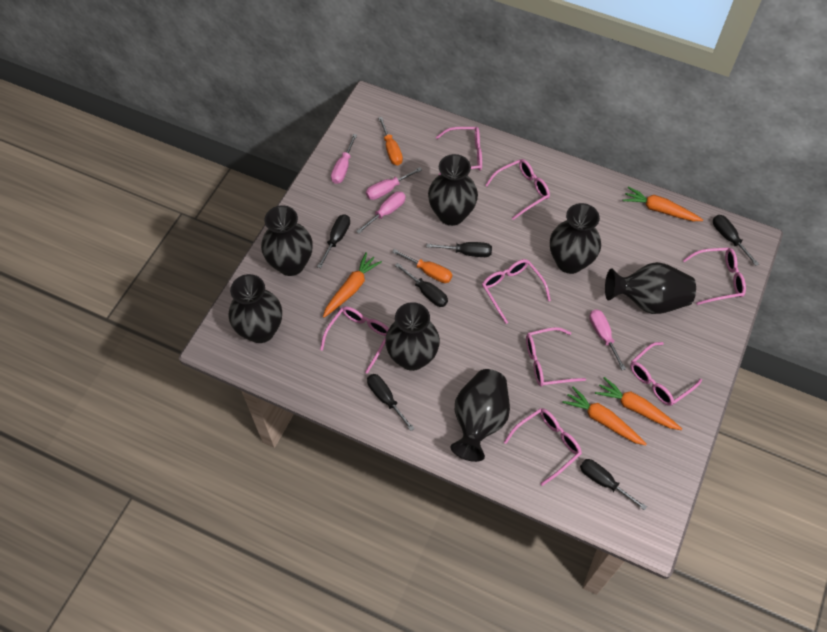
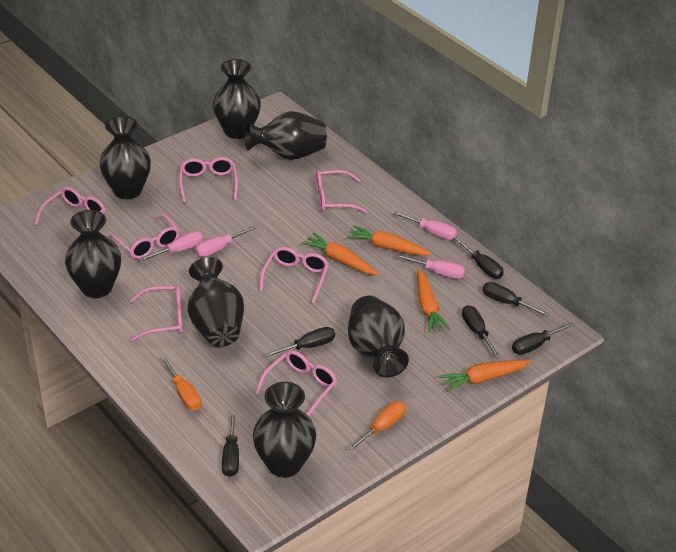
pink glasses: [320,307,389,374] [436,127,482,175] [482,259,551,324] [485,159,550,220] [504,408,582,486] [526,327,586,387] [630,342,702,406] [683,248,746,305] = 8 -> [34,187,106,237] [109,214,180,259] [130,285,183,341] [179,157,238,203] [256,350,337,416] [259,247,329,304] [316,170,368,213] = 7

